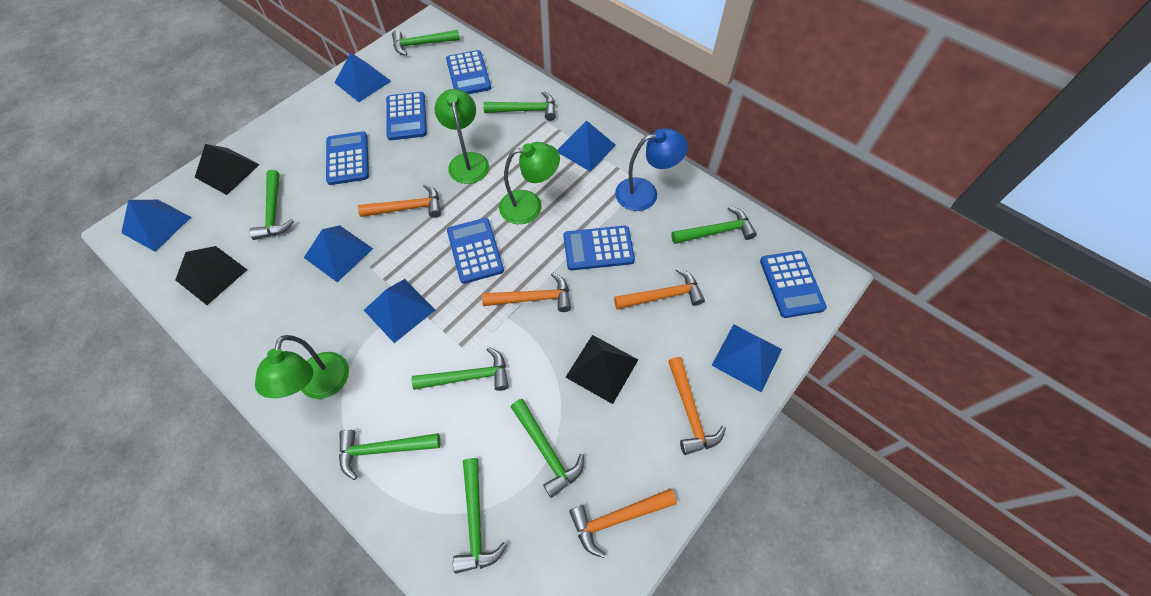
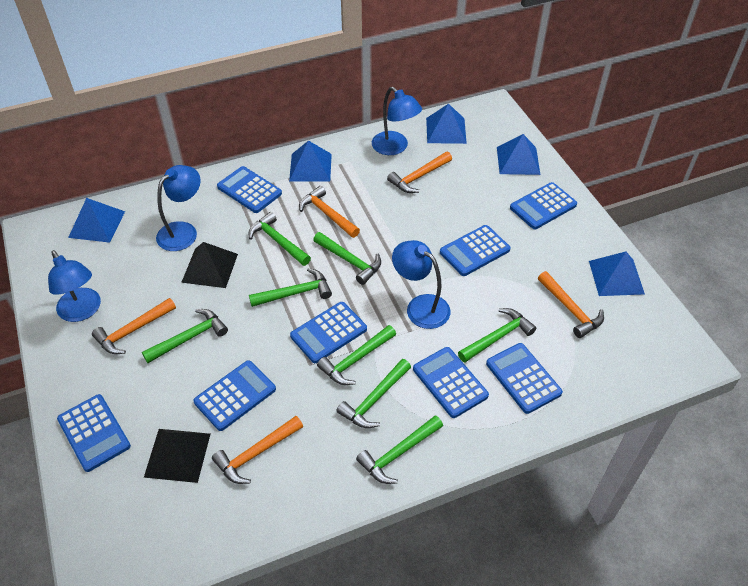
black pyramid: [175,246,247,305] [194,144,260,195] [565,335,638,404] = 3 -> [144,429,210,483] [181,242,238,288] = 2
blue calculator: [326,131,369,185] [386,92,427,140] [446,50,491,94] [447,218,504,284] [563,226,635,270] [760,251,827,318] = 6 -> [57,394,131,472] [193,360,276,431] [217,166,282,213] [290,302,367,363] [413,347,489,418] [440,225,510,276] [486,343,563,414] [510,182,577,229] = 8
blue lamp: [615,128,688,211] = 1 -> [48,250,101,322] [156,165,201,251] [372,87,422,155] [392,240,450,329] = 4
blue pyramid: [121,200,191,252] [304,225,373,282] [334,53,391,102] [364,279,435,343] [557,120,616,172] [711,324,782,393] = 6 -> [68,198,125,243] [289,140,332,182] [426,104,467,144] [497,134,540,175] [589,251,645,296] = 5
green lamp: [255,335,349,399] [434,89,489,184] [499,142,560,224] = 3 -> none = 0

